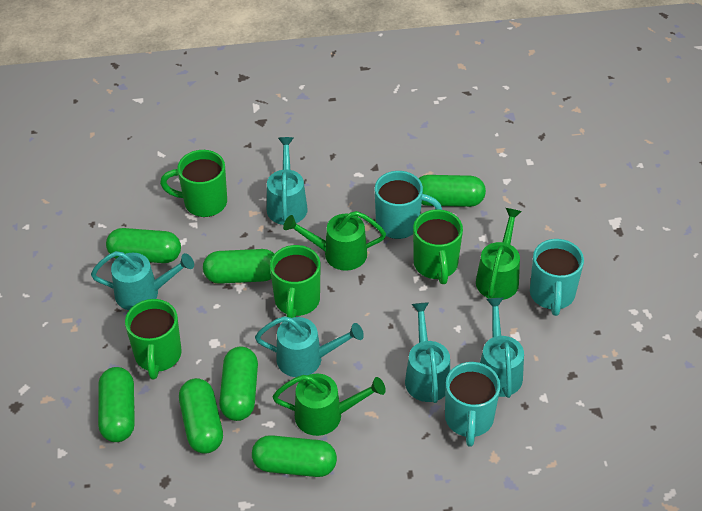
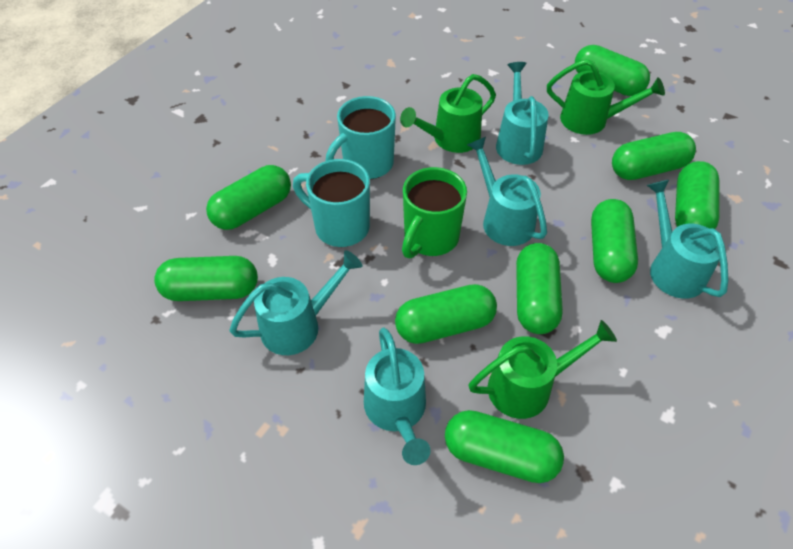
green capsule: [98,367,135,442] [106,228,181,263] [179,378,223,454] [203,249,274,284] [219,347,258,421] [252,435,337,477] [418,175,486,207] = 7 -> [154,256,258,301] [206,165,291,230] [395,284,497,344] [445,410,564,483] [516,243,563,334] [575,45,650,96] [591,199,638,283] [612,132,696,180] [675,161,720,229] = 9
green mug: [125,299,182,379] [160,150,227,217] [270,245,321,318] [413,209,463,284] = 4 -> [402,167,467,258] = 1
turquoise mug: [375,171,442,239] [445,362,500,447] [530,239,584,316] = 3 -> [293,159,370,247] [325,96,396,179] = 2

